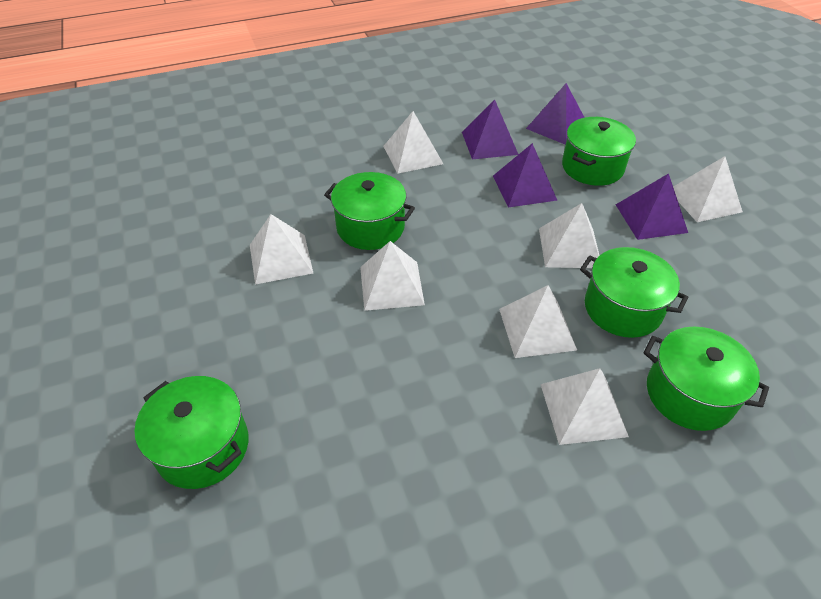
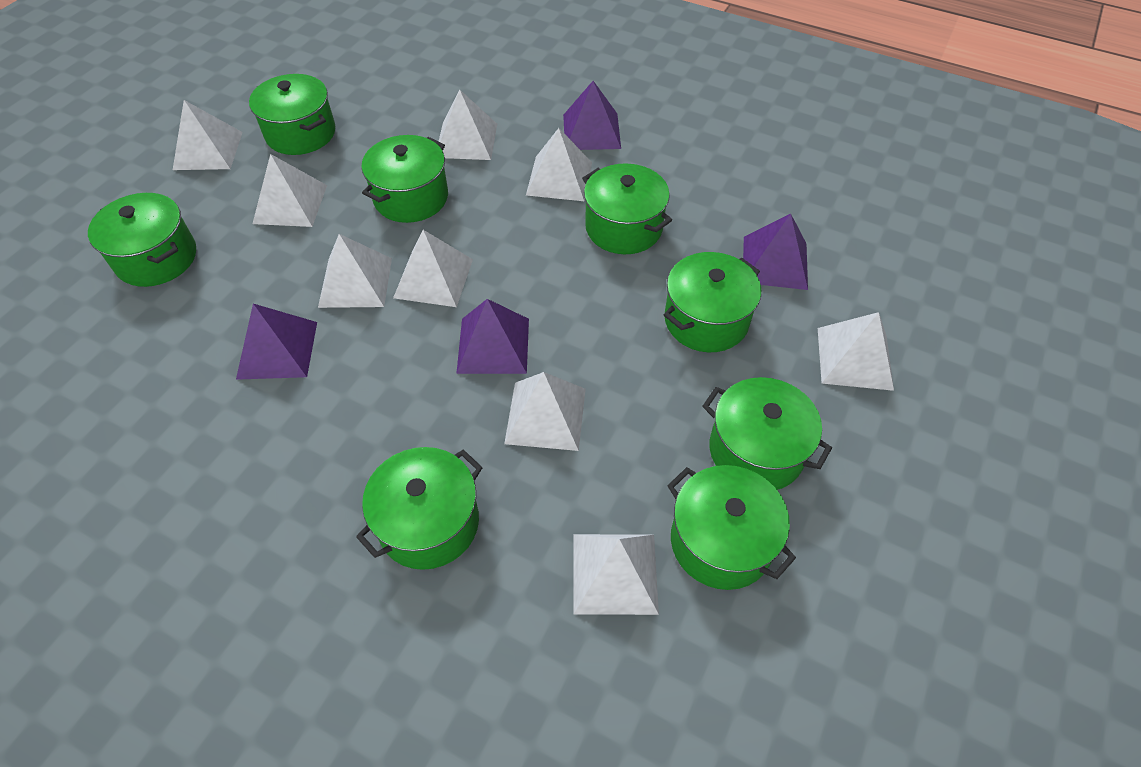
green pot: [134,376,249,489] [324,172,415,250] [562,117,636,186] [580,247,688,338] [644,327,769,431] = 5 -> [88,193,196,287] [249,74,335,155] [356,447,483,570] [361,135,448,223] [582,163,672,254] [664,252,761,352] [668,465,796,590] [702,377,832,490] = 8
white pyramid: [250,214,313,285] [360,241,425,311] [383,111,443,174] [499,285,577,358] [539,203,600,268] [541,368,629,445] [673,156,743,222] = 7 -> [173,100,243,170] [252,154,327,227] [318,234,392,308] [393,230,473,307] [439,90,497,160] [504,372,586,451] [526,128,592,201] [573,534,659,615] [818,312,894,391] = 9

